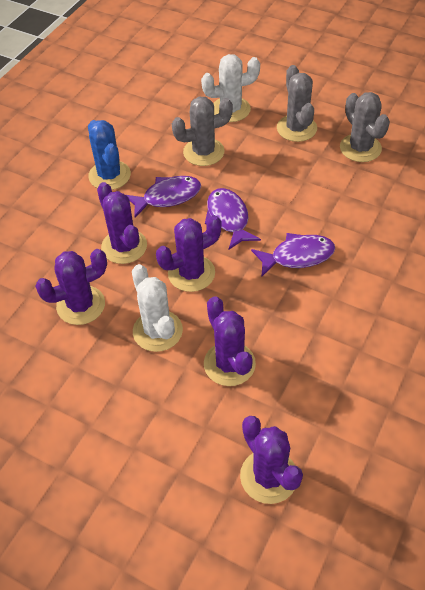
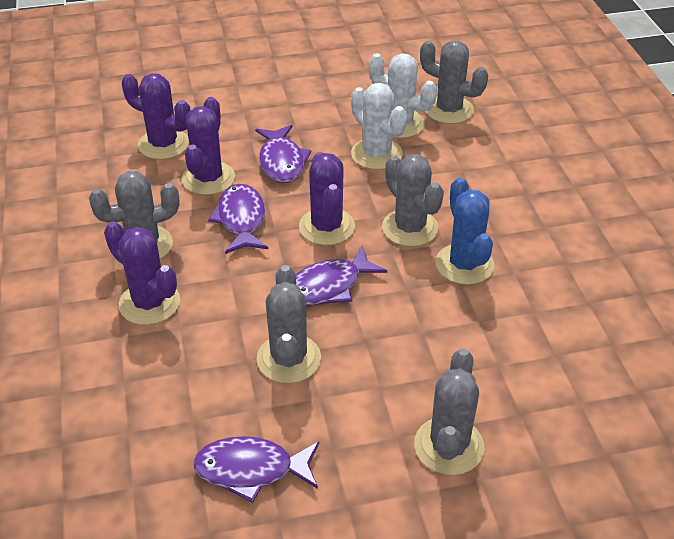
grey cactus: [172,97,233,166] [277,65,317,142] [340,92,390,162] = 3 -> [89,171,180,259] [257,265,321,384] [382,154,444,247] [414,348,484,475] [420,40,488,124] = 5
purple cactus: [35,249,107,325] [97,182,147,264] [156,215,221,292] [204,296,256,386] [240,416,303,504] = 5 -> [104,221,180,325] [122,73,191,160] [182,97,235,195] [299,152,355,245] = 4
purple fish: [126,176,201,218] [205,188,261,250] [251,233,335,277] = 3 -> [193,436,319,503] [208,184,268,254] [255,125,311,183] [296,246,387,305] = 4

